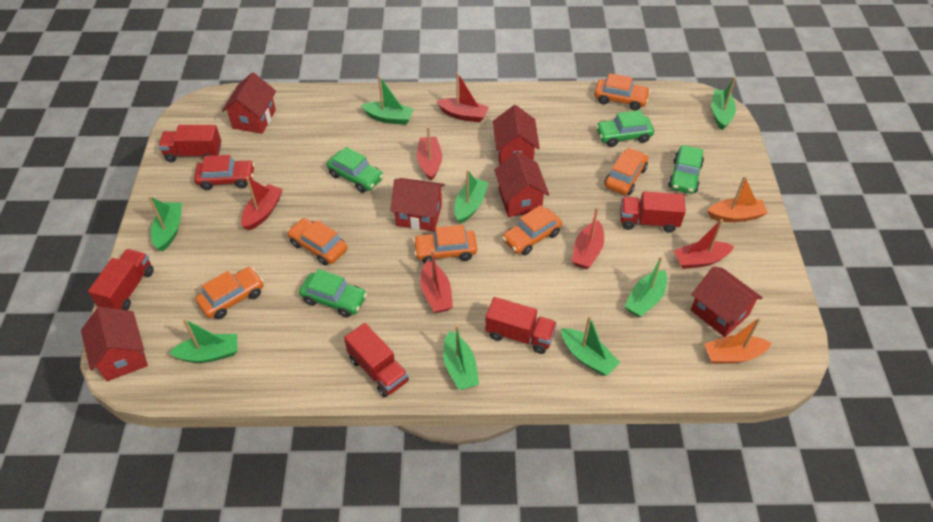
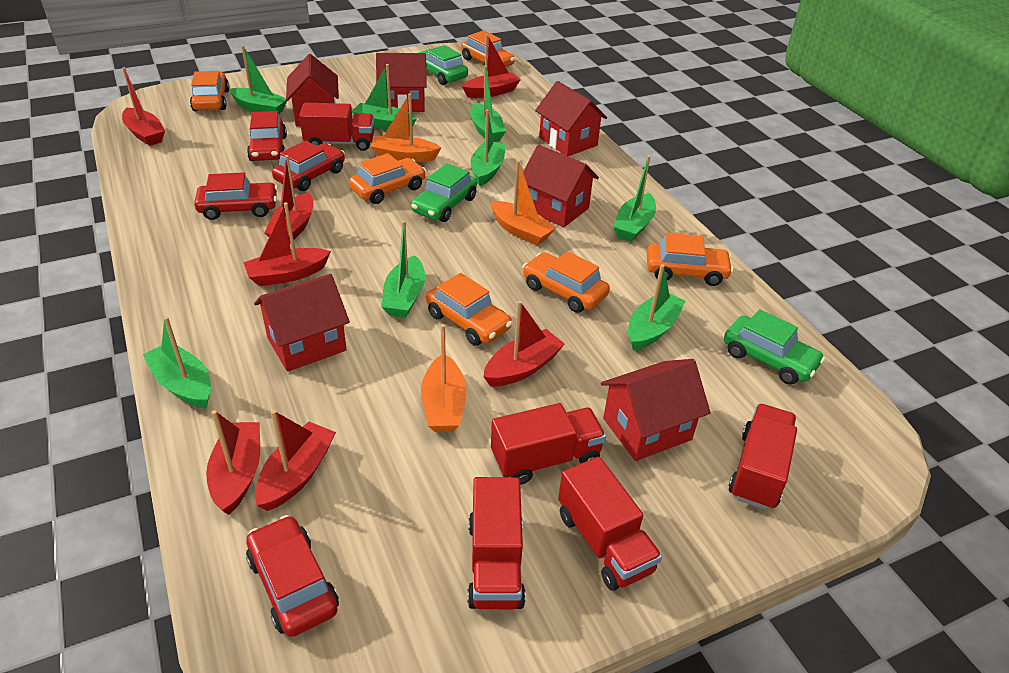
green car: [299,269,367,318] [327,147,384,193] [596,110,654,147] [668,145,704,194] = 4 -> [411,163,477,222] [419,45,468,85] [724,309,825,385] = 3
orange boat: [704,317,772,364] [707,176,768,222] = 2 -> [370,93,441,162] [421,324,467,432] [491,160,556,245] = 3
red boat: [241,177,283,231] [417,126,442,181] [421,249,453,313] [436,72,489,122] [572,207,604,269] [674,219,734,269] = 6 -> [122,67,165,146] [206,410,260,515] [243,202,331,286] [255,410,336,511] [264,155,313,244] [462,34,521,98] [484,301,565,387] = 7
red car: [194,155,255,190] = 1 -> [194,172,278,220] [246,515,339,637] [247,111,287,161] [272,141,345,191] = 4

